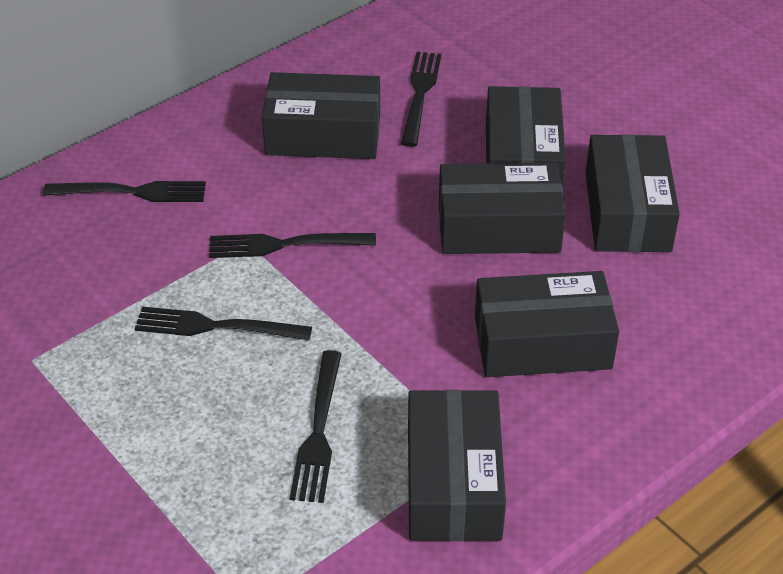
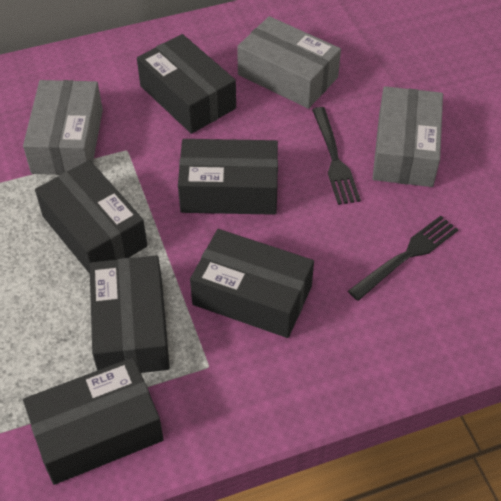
black fork: [43,181,206,202] [135,307,312,341] [209,233,376,258] [290,350,342,503] [401,52,442,147] = 5 -> [312,107,361,205] [348,216,458,301] = 2
grey box: none = 0 -> [23,80,103,175] [237,16,341,109] [372,86,443,187] = 3

